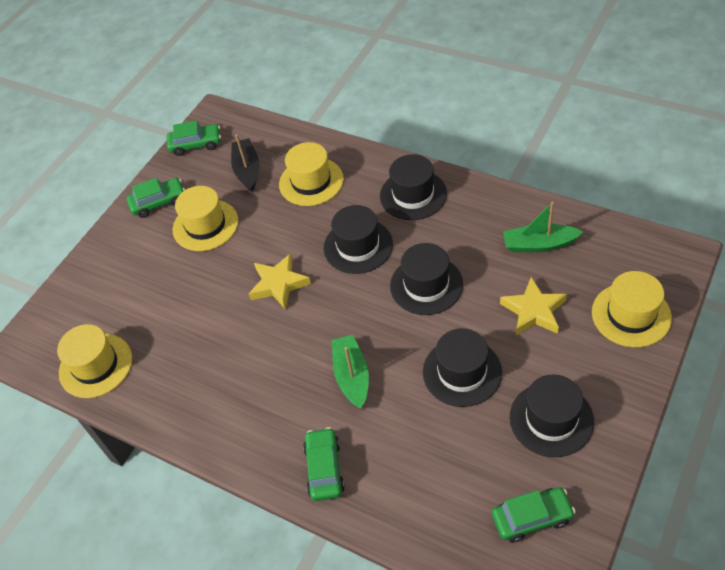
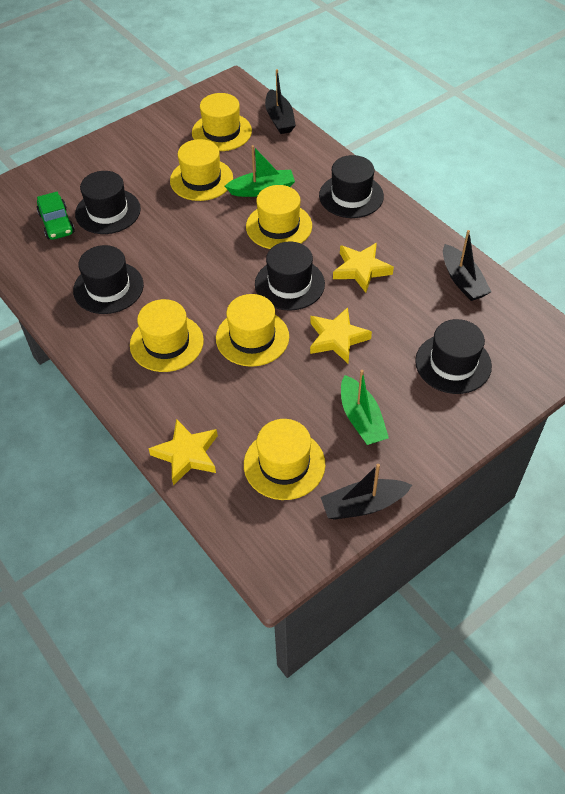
black boat: [231,134,259,192] = 1 -> [265,69,296,134] [321,464,412,520] [443,230,492,301] = 3
green car: [126,178,185,218] [167,121,221,156] [303,427,345,501] [492,487,576,543] = 4 -> [37,192,74,240] = 1
yellow hat: [57,324,132,398] [173,186,238,251] [279,142,344,206] [592,271,672,347] = 4 -> [130,299,204,372] [170,139,233,201] [192,93,252,151] [216,294,289,367] [244,419,325,500] [246,185,312,249] = 6
yellow star: [249,253,311,310] [500,277,567,335] = 2 -> [148,419,218,485] [310,307,372,363] [333,243,394,293] = 3

